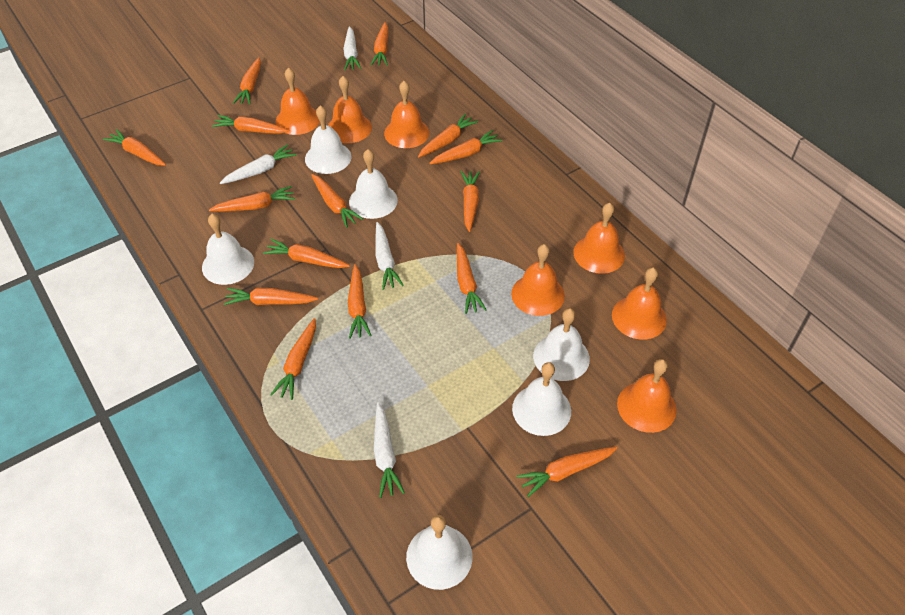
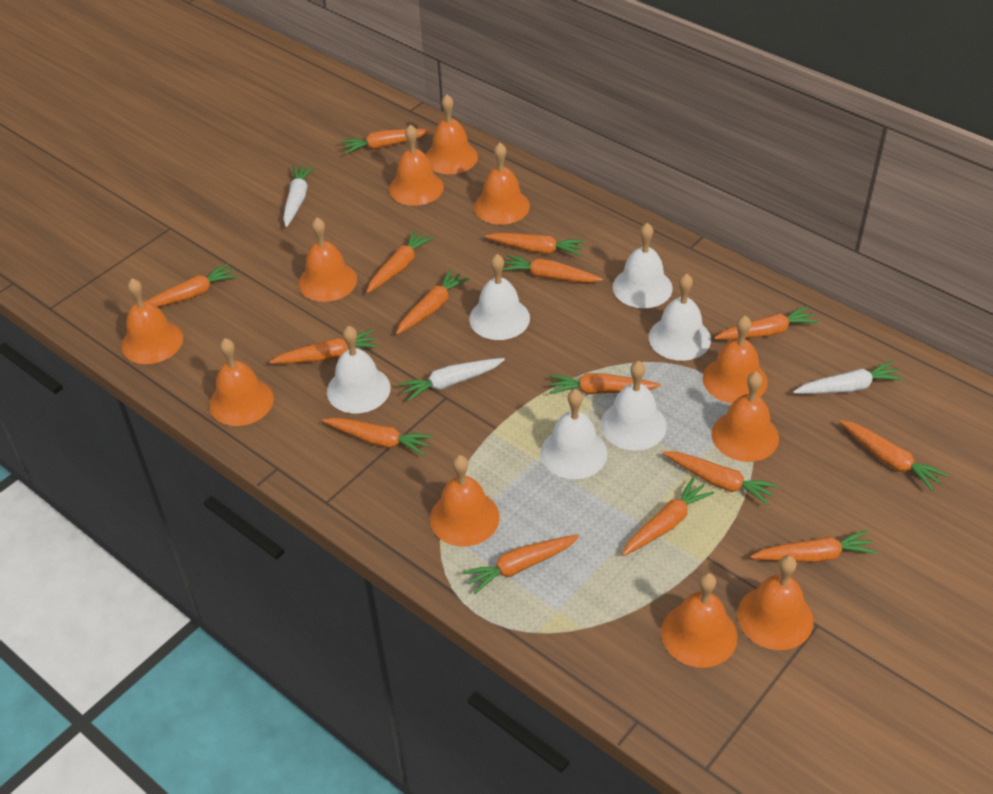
orange bell: [276,67,320,135] [328,76,372,143] [384,81,429,148] [511,244,565,316] [574,203,625,274] [612,268,667,340] [617,359,677,433] = 7 -> [121,278,183,364] [209,338,274,426] [298,218,357,302] [389,124,444,206] [426,95,478,174] [430,455,500,547] [474,143,530,225] [661,573,737,668] [703,315,768,403] [712,372,779,462] [737,555,813,650] = 11
white carrot: [220,145,297,184] [343,26,361,70] [374,402,405,498] [376,222,404,290] = 4 -> [283,165,314,227] [398,358,505,402] [793,361,904,394] = 3

